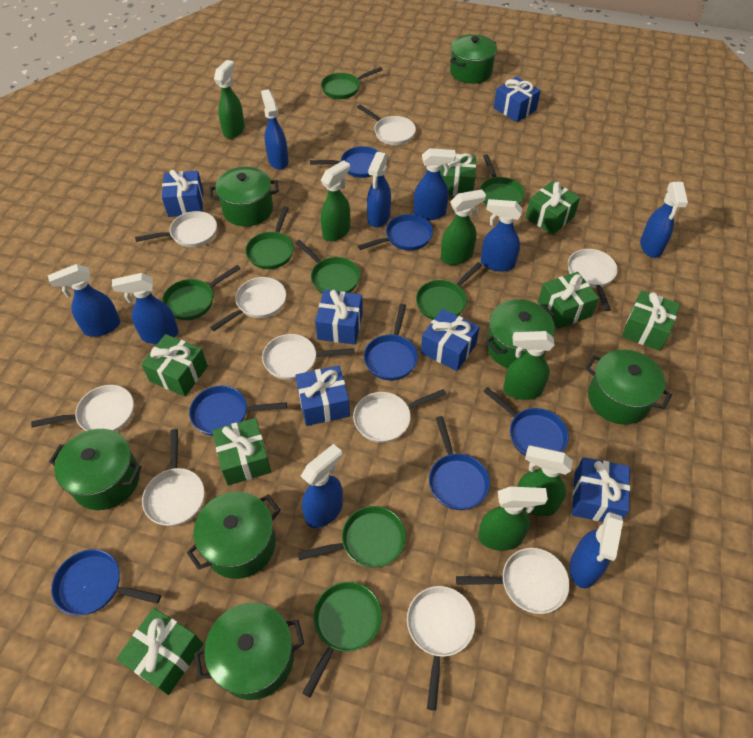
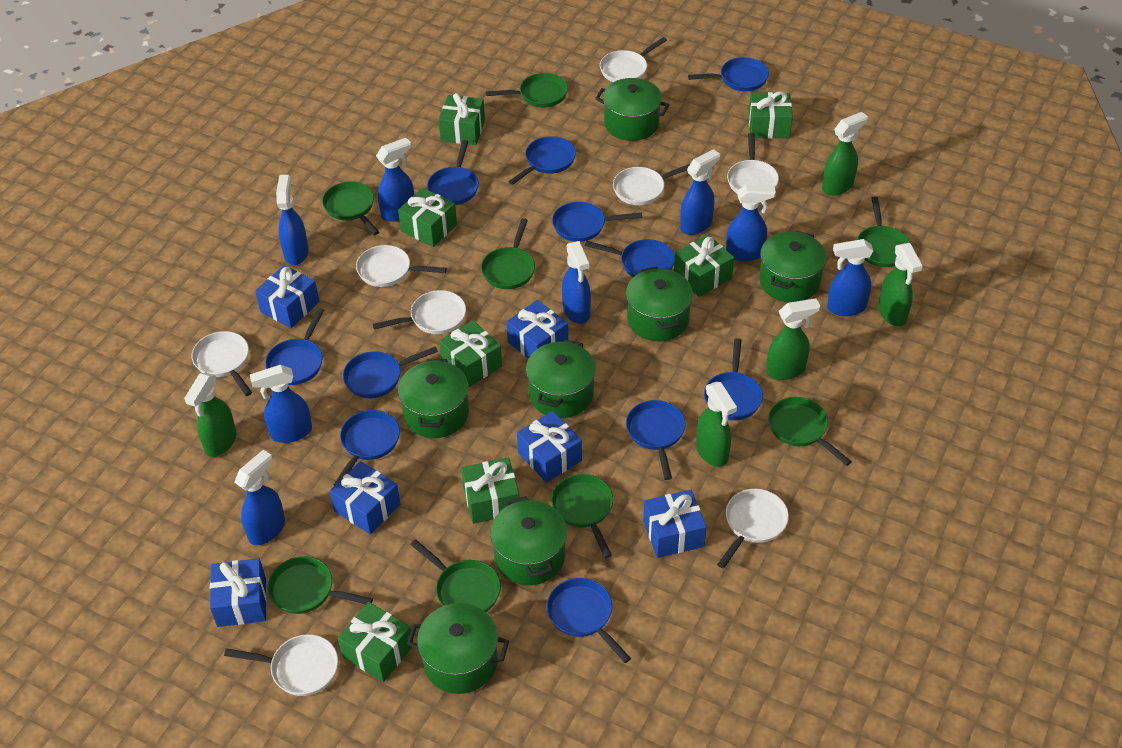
blue pan: [51,549,161,615] [189,386,287,436] [310,146,379,178] [358,214,433,251] [364,304,418,381] [429,416,490,510] [483,387,569,456] = 7 -> [265,308,324,385] [334,410,400,486] [343,346,438,398] [427,140,479,205] [508,136,576,185] [547,578,631,663] [552,202,642,242] [585,239,675,277] [626,400,686,480] [688,57,769,91] [704,338,763,420] = 11
blue spray bottle: [48,264,120,337] [112,273,179,344] [261,89,289,170] [301,444,343,528] [367,152,391,227] [414,148,456,220] [481,199,523,272] [570,512,623,588] [640,182,688,258] = 9 -> [235,450,285,545] [250,365,312,443] [276,175,309,265] [376,138,414,222] [562,241,591,324] [680,149,720,235] [726,184,776,262] [827,239,873,316] = 8
green spray bottle: [214,60,245,139] [321,160,350,241] [441,189,486,265] [478,487,548,551] [503,331,555,400] [517,445,573,516] = 6 -> [184,373,236,457] [696,382,737,467] [766,298,820,380] [822,112,868,195] [878,243,922,326] = 5
white pan: [31,385,134,432] [135,211,217,247] [142,429,205,526] [210,277,286,331] [262,334,354,380] [353,389,446,443] [357,105,416,145] [407,586,475,711] [456,548,570,614] [568,249,618,311] = 10 -> [192,331,252,396] [224,634,338,696] [356,245,447,287] [373,290,466,334] [600,37,667,82] [613,164,690,205] [717,489,789,568] [727,133,779,193] = 8

